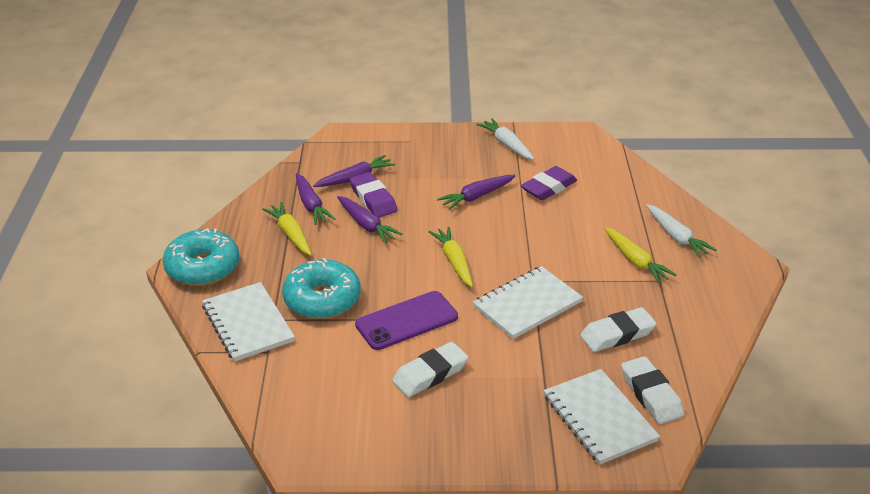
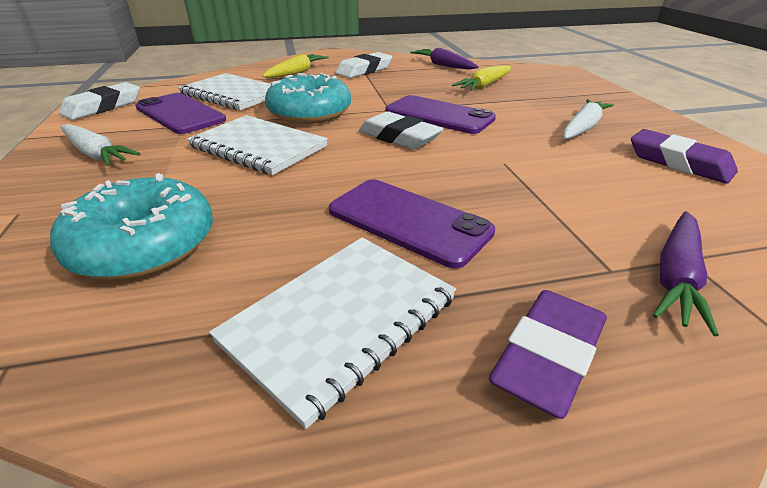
purple carrot: [296,173,335,225] [313,155,395,187] [337,196,403,244] [437,175,515,210] = 4 -> [410,48,479,69] [653,211,719,336] = 2
purple phone: [355,291,458,350] = 1 -> [135,93,226,134] [329,179,495,268] [386,95,496,134] = 3
yellow carrot: [262,202,312,256] [429,227,473,287] [604,227,676,284] = 3 -> [262,54,329,78] [452,65,511,91] = 2

